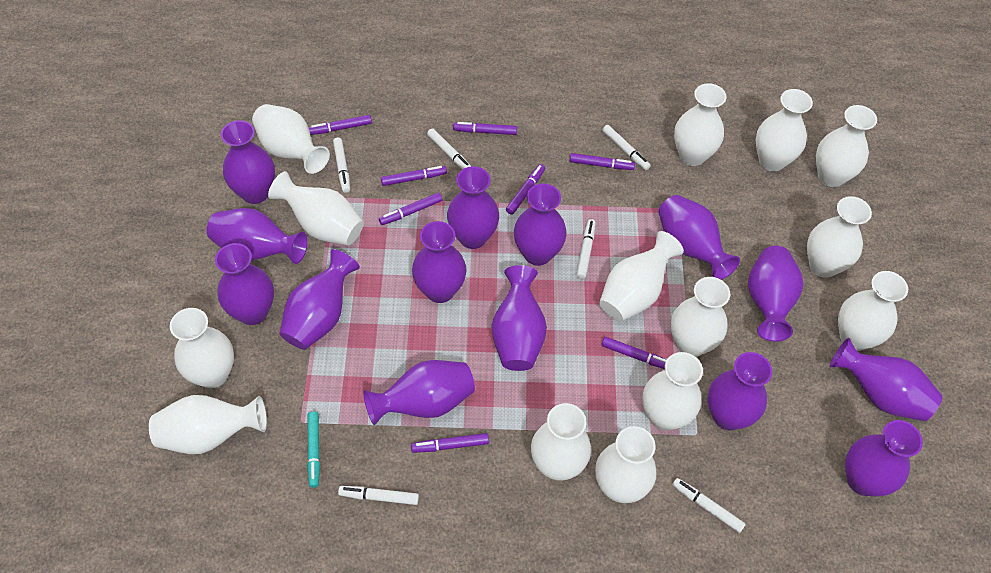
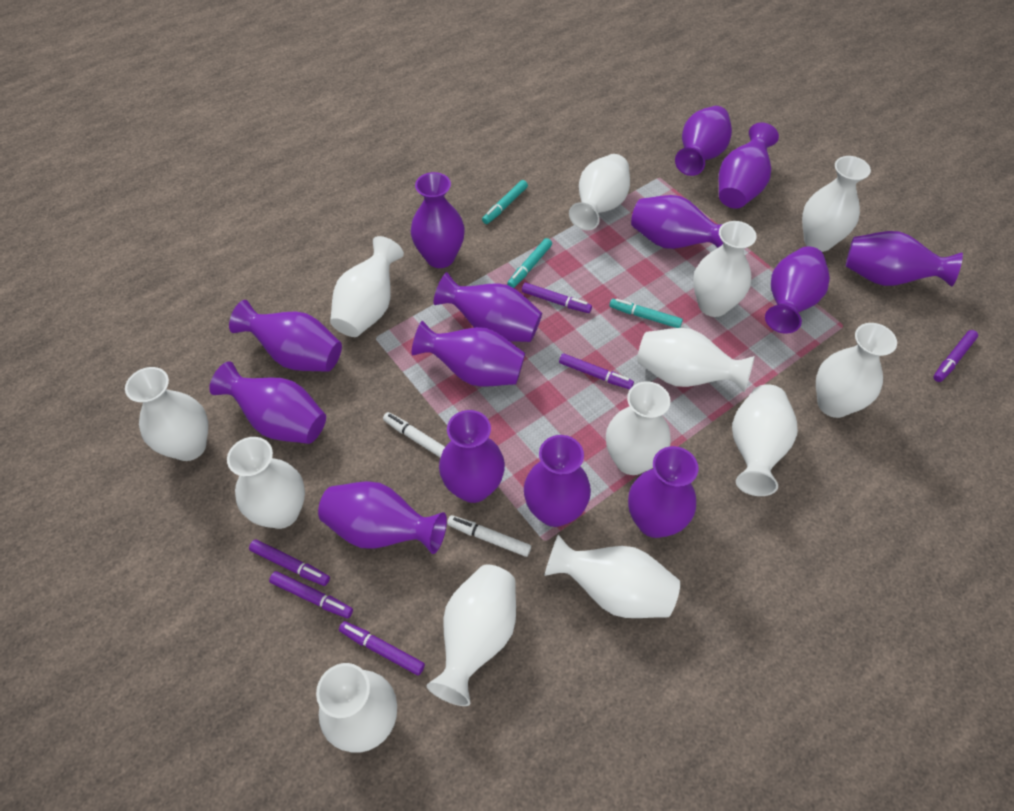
purple marker: [308,115,372,135] [379,193,442,225] [381,166,447,186] [411,433,489,453] [453,122,517,135] [506,164,545,215] [570,153,635,170] [601,337,667,369] = 8 -> [249,539,330,586] [269,571,353,618] [339,621,425,676] [522,283,592,313] [559,353,634,389] [933,330,978,382] = 6
turquoise marker: [307,412,320,488] = 1 -> [482,180,528,224] [507,238,552,288] [609,299,683,328] = 3
white marker: [333,138,350,193] [338,486,419,505] [427,128,471,170] [576,219,596,279] [602,125,651,170] [672,478,746,533] = 6 -> [383,412,445,458] [447,515,531,557] = 2
white vase: [149,395,267,454] [170,308,234,388] [252,104,330,174] [268,171,364,246] [531,403,591,481] [595,426,656,503] [599,231,684,322] [643,352,703,431] [671,277,730,357] [674,83,727,166] [755,89,813,171] [807,196,872,278] [816,105,877,187] [838,271,908,351] = 14 -> [125,367,208,461] [227,437,305,529] [316,663,397,753] [330,236,404,337] [427,564,516,706] [544,535,680,618] [569,154,630,231] [606,381,671,475] [637,328,755,392] [693,221,757,317] [732,384,798,496] [802,156,871,252] [816,323,897,418] = 13

